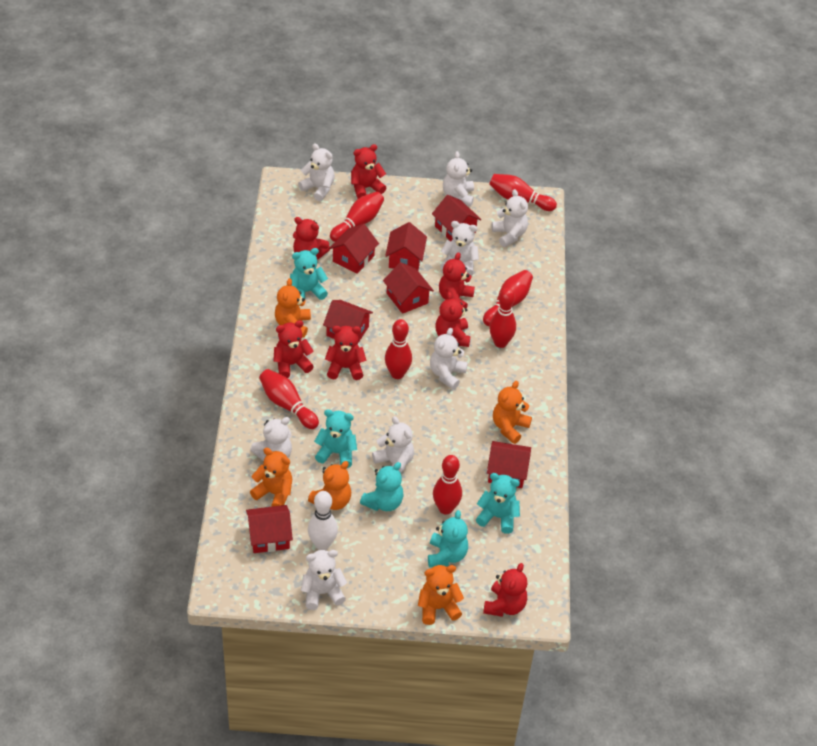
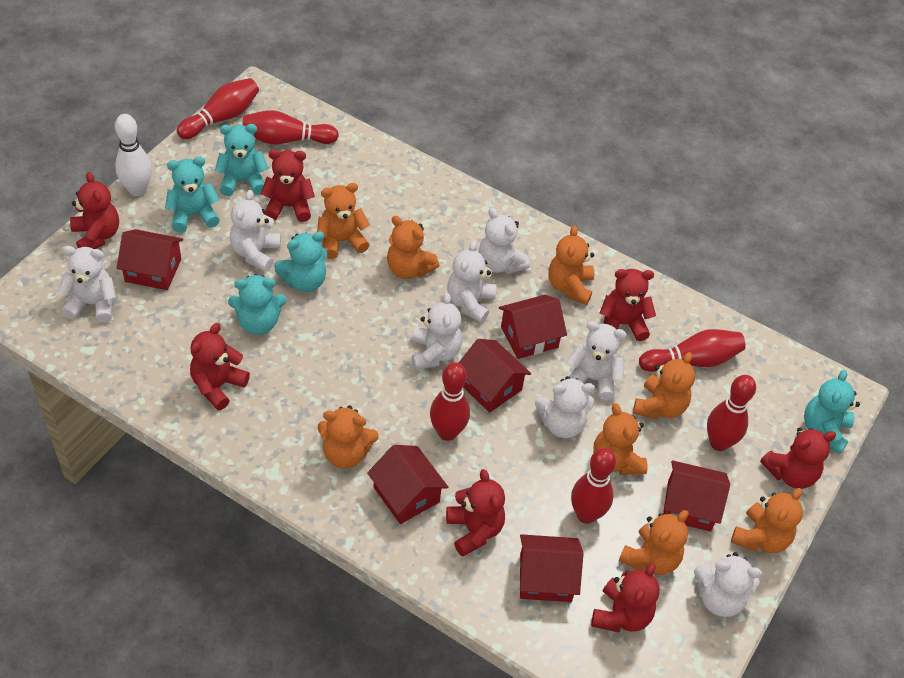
orange teddy bear: [250,448,292,507] [275,278,311,338] [308,461,351,510] [418,565,464,625] [493,381,532,444] = 5 -> [317,183,370,259] [318,405,379,469] [387,216,439,279] [548,225,594,305] [593,403,648,475] [619,510,689,575] [633,352,695,419] [731,488,803,553] = 8
red bowling pin: [259,369,319,429] [330,191,384,242] [385,319,412,379] [433,455,462,515] [483,270,533,326] [489,174,557,211] [489,288,516,348] = 7 -> [177,78,259,139] [242,110,339,145] [430,362,470,441] [571,448,616,524] [639,329,746,372] [707,375,756,451] = 6
red house: [246,505,293,553] [323,300,373,344] [329,224,379,274] [383,262,434,314] [385,222,427,270] [432,195,481,241] [487,441,531,488] = 7 -> [117,229,183,290] [367,445,448,524] [459,339,531,413] [499,295,567,359] [520,534,583,602] [663,460,730,531] = 6

